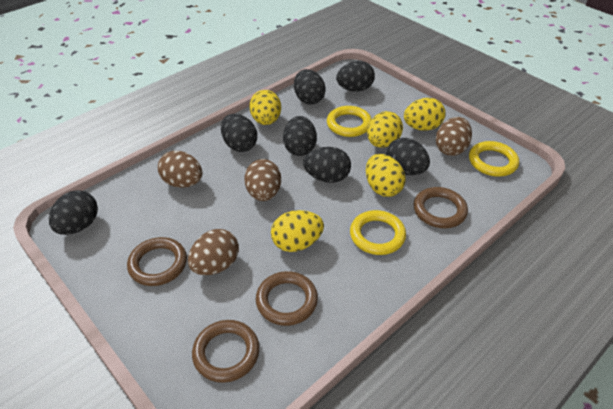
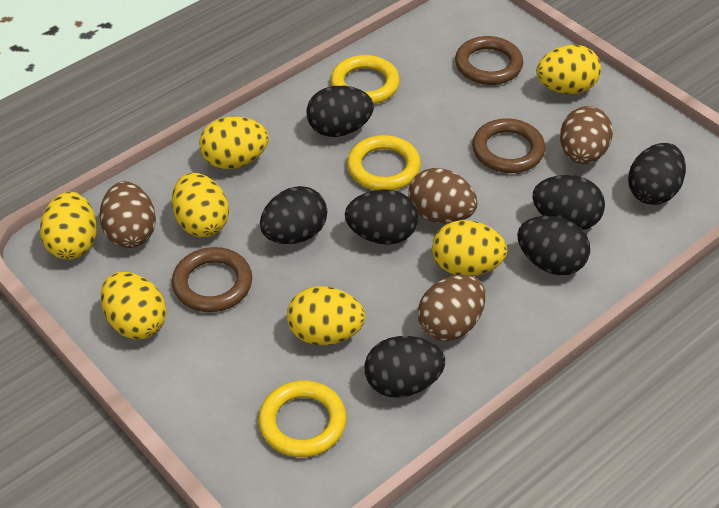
brown ring: [127,237,187,286] [192,320,260,383] [256,271,318,326] [414,187,468,228] = 4 -> [172,247,252,312] [455,36,523,85] [472,118,545,173] = 3
yellow egg: [249,90,281,125] [271,210,324,252] [366,154,405,197] [367,111,403,148] [404,98,446,131] = 5 -> [40,192,97,260] [101,272,166,339] [172,173,229,237] [199,116,269,169] [287,286,365,345] [432,220,507,276] [536,45,601,94] = 7

